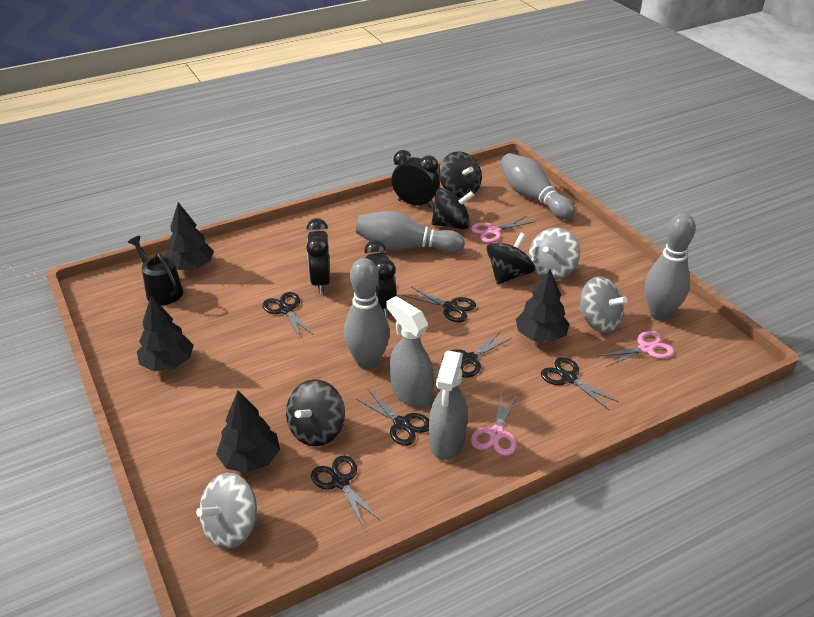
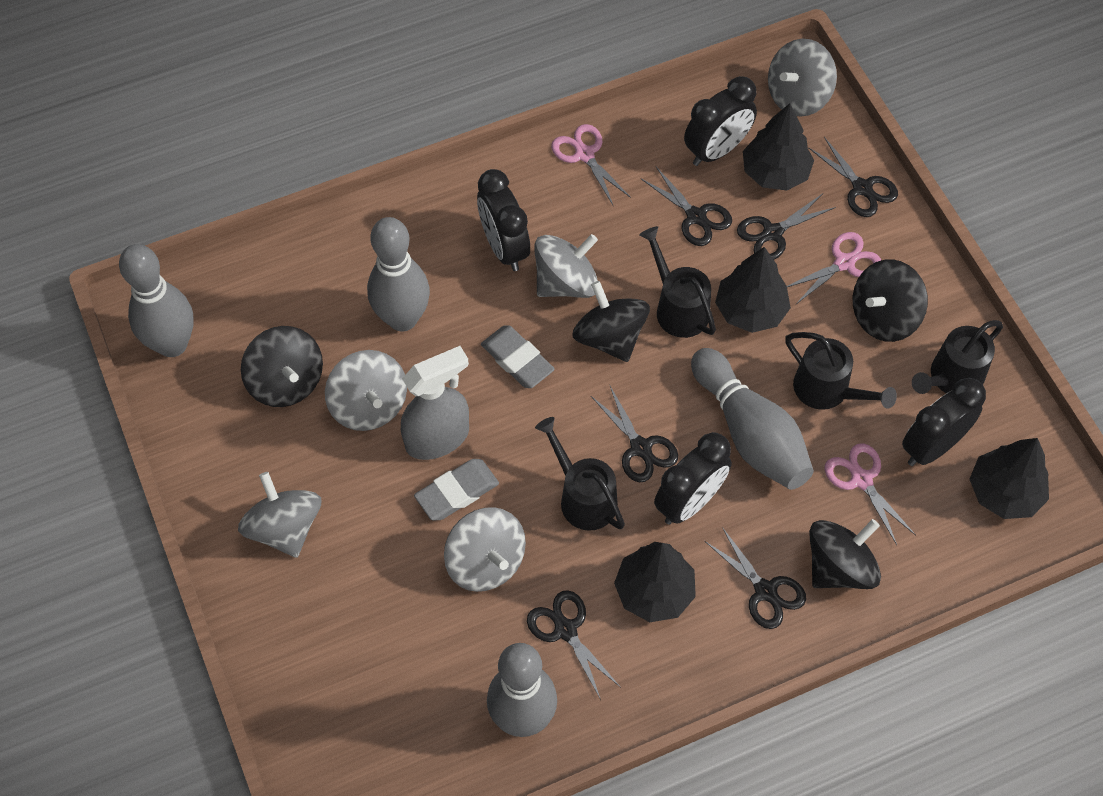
black clock: [306,218,330,294] [365,240,397,317] [392,150,440,208] = 3 -> [477,169,530,271] [654,432,732,525] [684,76,757,166] [902,378,986,466] = 4
black watering can: [128,236,183,305] = 1 -> [535,417,625,531] [639,226,716,338] [785,332,897,410] [912,320,1003,394] = 4
grey eraser: none = 0 -> [414,459,499,520] [481,325,555,388] = 2
grey spinning top: [196,473,257,549] [529,228,580,280] [579,276,627,333] = 3 -> [238,472,321,558] [325,350,407,431] [444,507,526,592] [534,234,598,298] [768,39,837,117] = 5
grey spray bottle: [386,296,434,408] [429,351,468,460] = 2 -> [401,346,469,460] = 1

